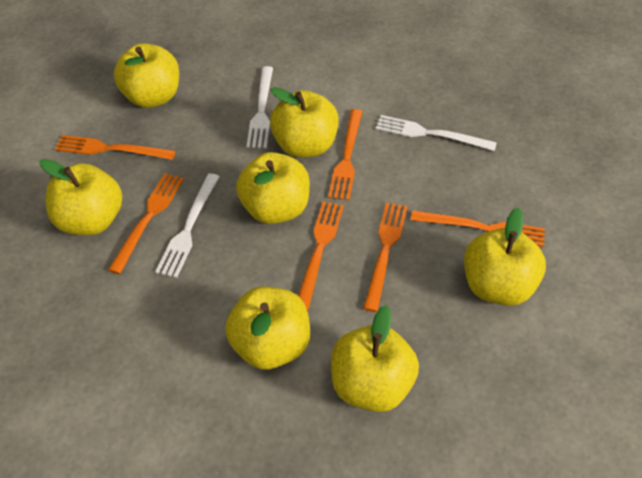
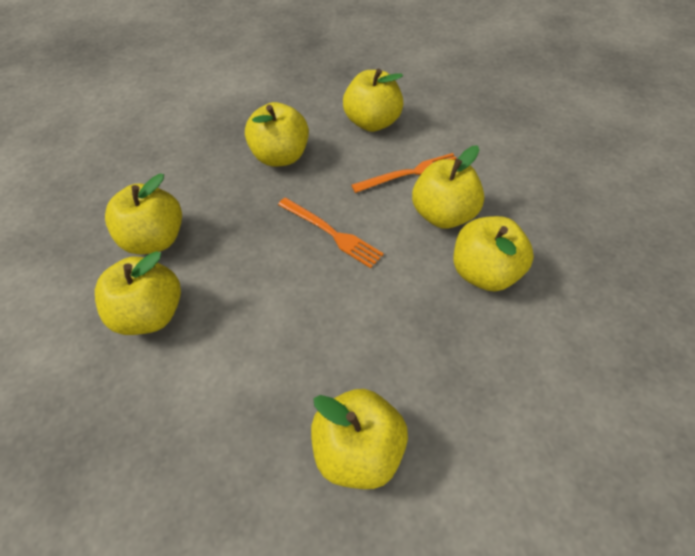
orange fork: [55,135,176,160] [108,173,184,274] [298,201,344,311] [328,109,363,200] [363,202,408,312] [411,210,545,247] = 6 -> [278,198,384,268] [351,153,456,193] = 2
white fork: [155,173,220,278] [246,66,273,148] [376,115,497,151] = 3 -> none = 0

